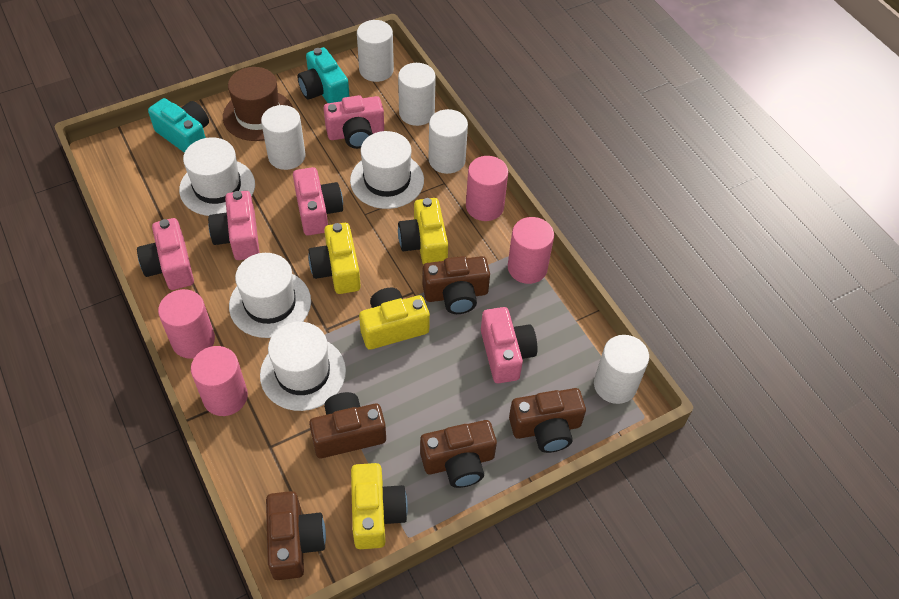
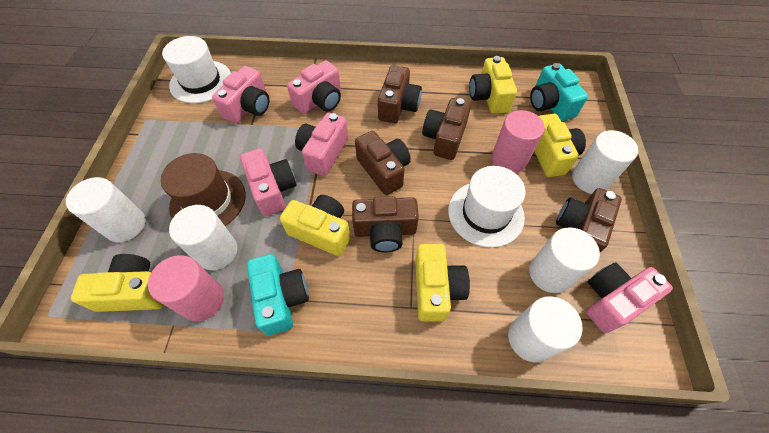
pink cylinder: [158,289,215,359] [191,346,248,416] [466,156,508,221] [508,217,554,284] = 4 -> [148,255,224,321] [492,110,545,173] = 2
white hat: [179,137,255,216] [229,253,311,338] [260,322,346,411] [350,131,424,209] = 4 -> [162,36,231,103] [448,166,526,248] = 2
yellow camera: [308,223,361,294] [351,463,408,549] [359,288,430,350] [398,198,448,265] = 4 -> [71,254,163,312] [280,195,350,256] [415,244,470,321] [469,56,517,114] [534,114,586,177] = 5

